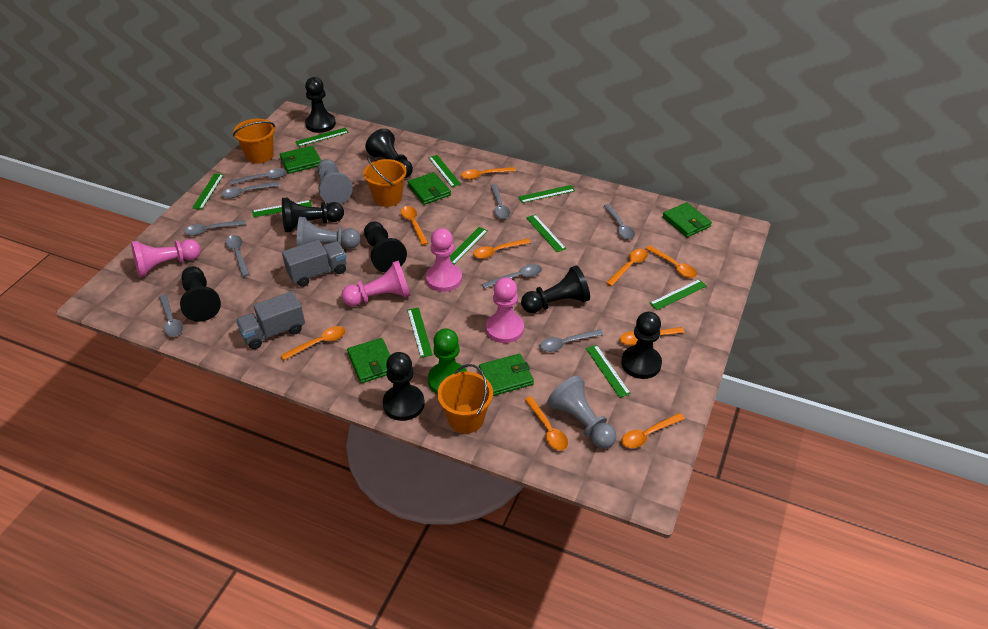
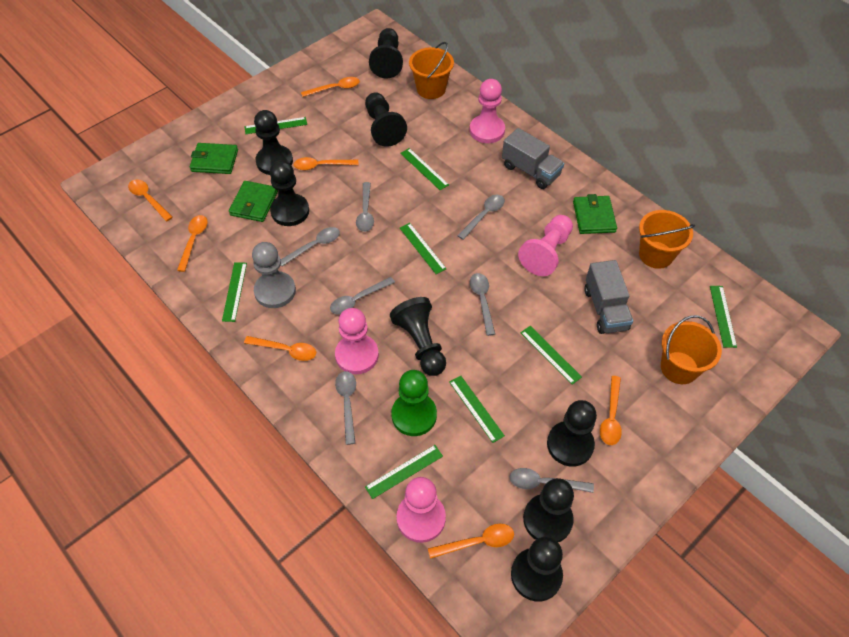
green ruler: [192,173,224,209] [252,200,312,217] [295,128,349,147] [407,307,433,358] [428,155,461,187] [450,227,488,265] [518,185,575,203] [526,215,566,252] [586,345,631,398] [650,279,707,310] = 10 -> [222,262,247,322] [244,117,307,134] [365,445,443,499] [400,148,449,190] [400,223,447,274] [449,376,505,443] [520,326,582,385] [710,286,737,348] = 8
green wallet: [280,145,321,174] [347,338,390,383] [408,172,451,205] [479,354,534,396] [663,202,712,237] = 5 -> [190,143,238,174] [229,181,278,222] [573,194,617,234] = 3
grey pawn: [296,217,361,249] [317,159,353,204] [547,376,616,449] = 3 -> [252,242,296,308] = 1
grey spoon: [159,294,183,337] [184,220,246,236] [222,182,280,198] [225,235,250,277] [230,168,287,185] [482,264,542,289] [490,184,510,219] [540,329,604,352] [604,204,635,240] = 9 -> [281,227,340,266] [330,277,395,314] [335,371,356,445] [356,182,374,232] [457,195,505,240] [470,273,495,336] [510,468,594,493] = 7
orange spoon: [281,326,346,360] [401,206,428,245] [461,167,516,180] [473,238,531,259] [525,396,568,451] [606,249,648,286] [620,327,684,346] [622,413,685,448] [645,245,697,278] = 9 -> [128,179,173,221] [177,215,208,272] [244,336,316,361] [294,157,358,170] [301,77,360,97] [428,524,514,559] [600,376,622,445] = 7

